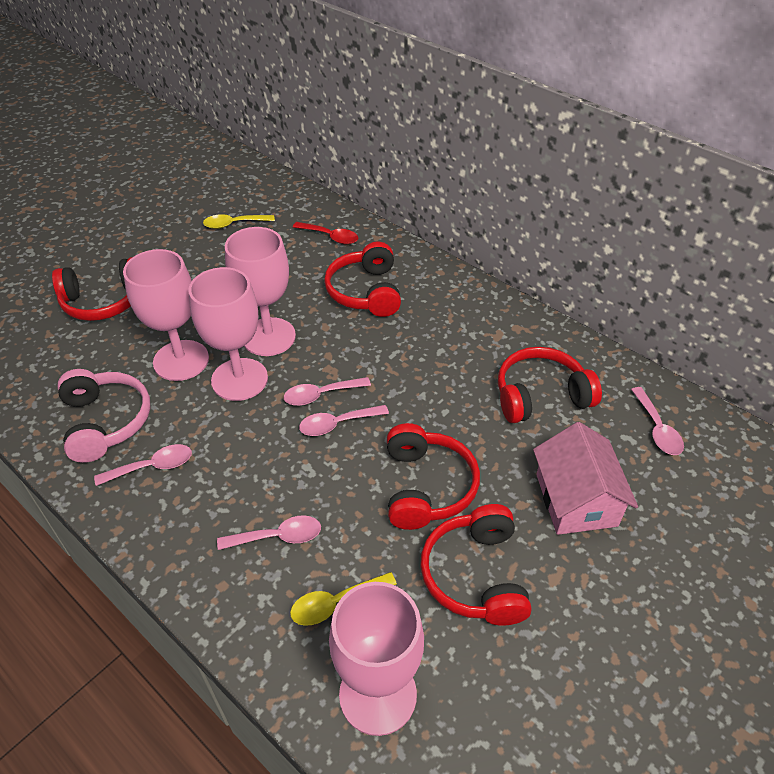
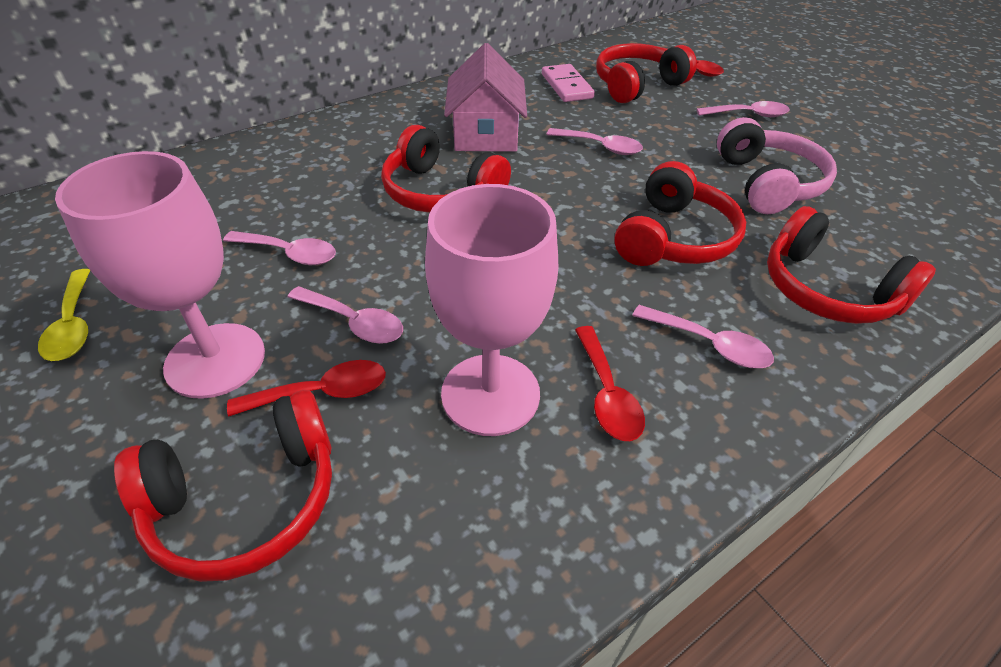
pink domino: none = 0 -> [542,64,595,102] = 1
pink goblet: [123,249,209,381] [188,267,268,401] [225,227,296,356] [329,582,424,736] = 4 -> [55,151,265,399] [425,184,558,436] = 2
red spoon: [293,222,358,244] = 1 -> [227,360,386,417] [575,326,645,441] [664,48,724,77] = 3
yellow spoon: [203,214,275,229] [290,572,397,626] = 2 -> [38,269,90,361] = 1

